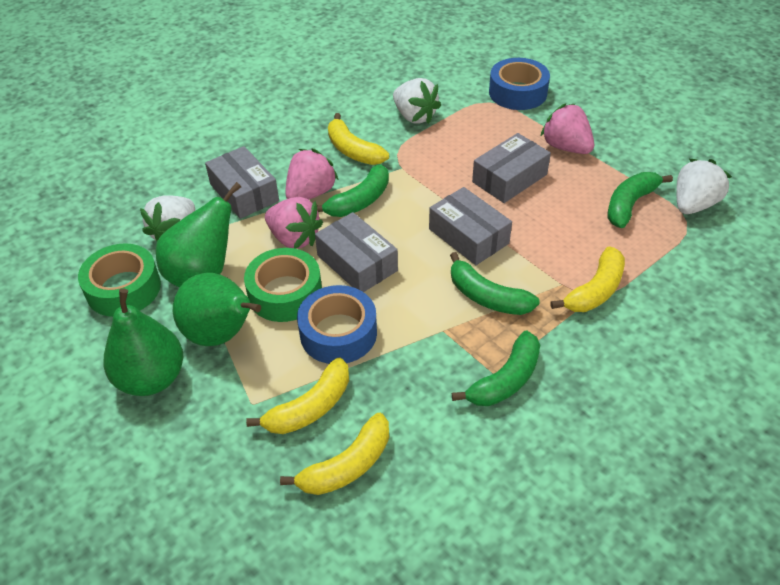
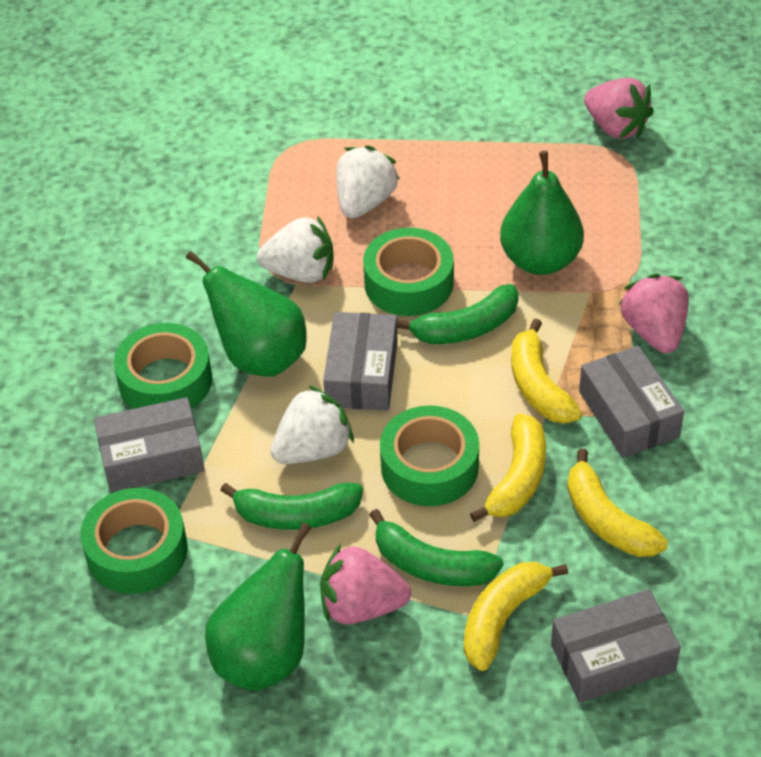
blue tape: [297,285,377,364] [489,58,550,110] = 2 -> none = 0
green banana: [317,164,389,217] [450,252,540,315] [452,331,540,406] [607,172,673,228] = 4 -> [220,483,363,530] [369,509,504,586] [397,284,519,344] = 3
green tape: [78,243,161,317] [244,248,322,322] = 2 -> [80,488,188,594] [114,323,212,409] [363,228,454,316] [380,405,479,506] = 4

